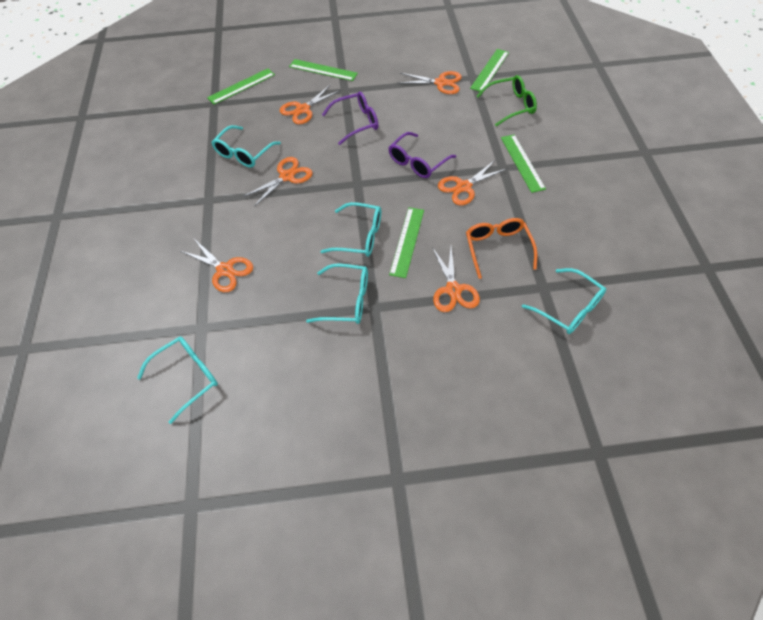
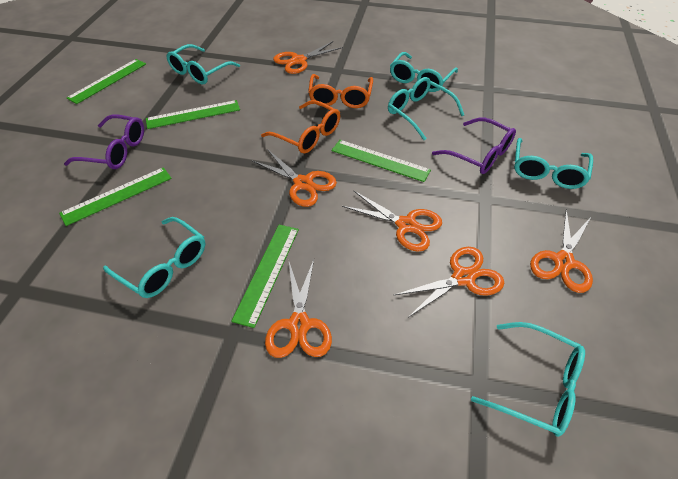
green glasses: [476,75,537,127] = 1 -> none = 0
orange glasses: [466,218,537,279] = 1 -> [261,100,340,153] [308,74,373,108] = 2
turquoise glasses: [137,337,218,424] [211,125,281,168] [306,264,368,324] [320,202,381,257] [522,268,606,334] = 5 -> [103,217,205,298] [166,44,240,84] [388,77,464,140] [390,52,458,92] [471,322,585,437] [514,138,593,189] = 6

